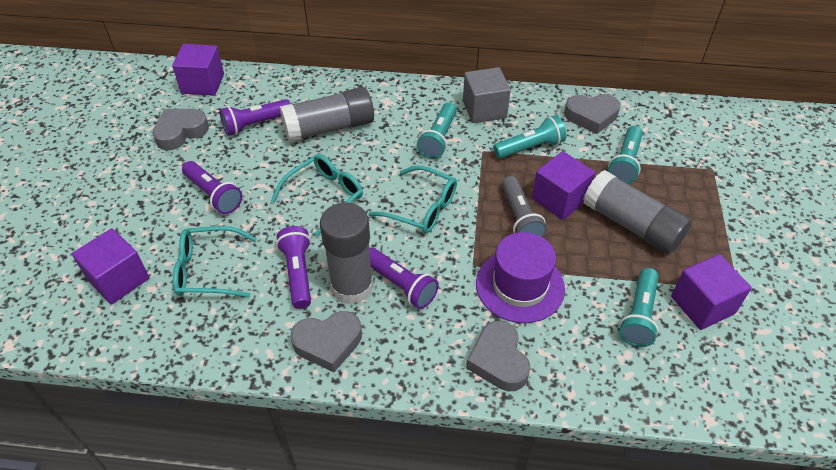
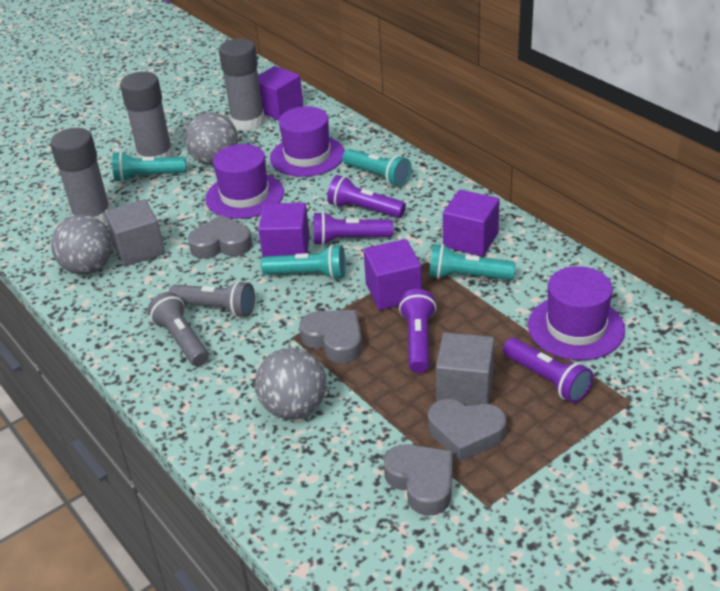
grey ball: none = 0 -> [51,215,113,275] [185,112,238,165] [255,348,327,419] = 3
grey cube: [463,67,511,123] = 1 -> [105,199,165,266] [436,332,495,406] = 2
grey flashlight: [502,176,547,237] = 1 -> [148,292,209,366] [169,281,255,317] = 2
purple hat: [476,232,565,323] = 1 -> [205,144,284,219] [270,106,345,177] [528,266,625,360] = 3
turquoise glasses: [173,226,257,298] [271,154,363,236] [368,166,457,234] = 3 -> none = 0

